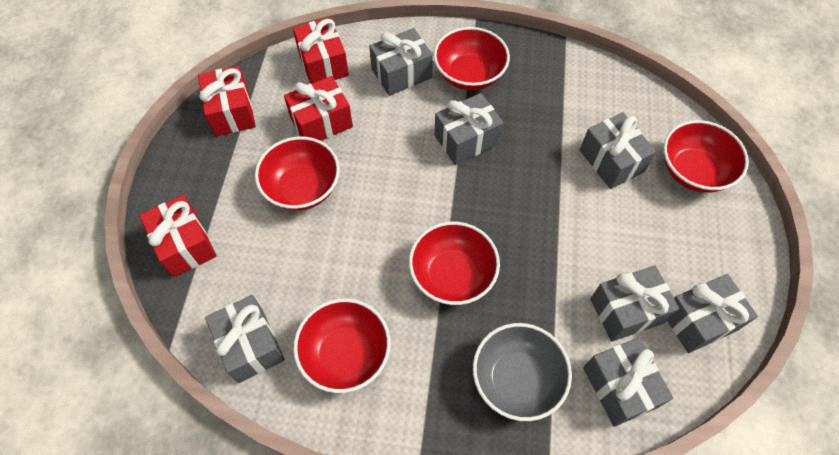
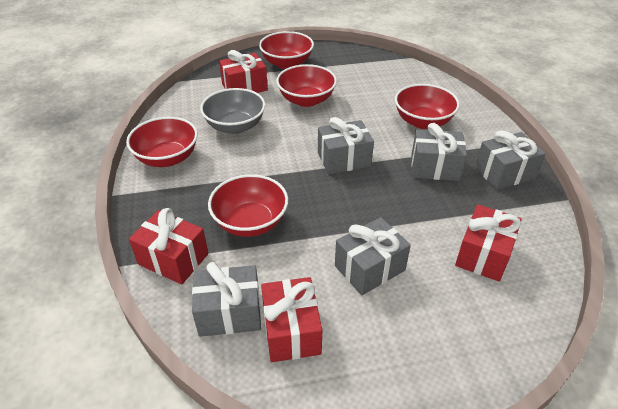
grey gift: [205,295,285,383] [369,28,433,96] [434,93,503,165] [580,112,656,189] [583,338,673,427] [590,265,680,342] [668,274,758,353] = 7 -> [192,262,261,337] [318,117,374,174] [335,217,411,295] [411,123,467,181] [475,130,546,190] = 5

